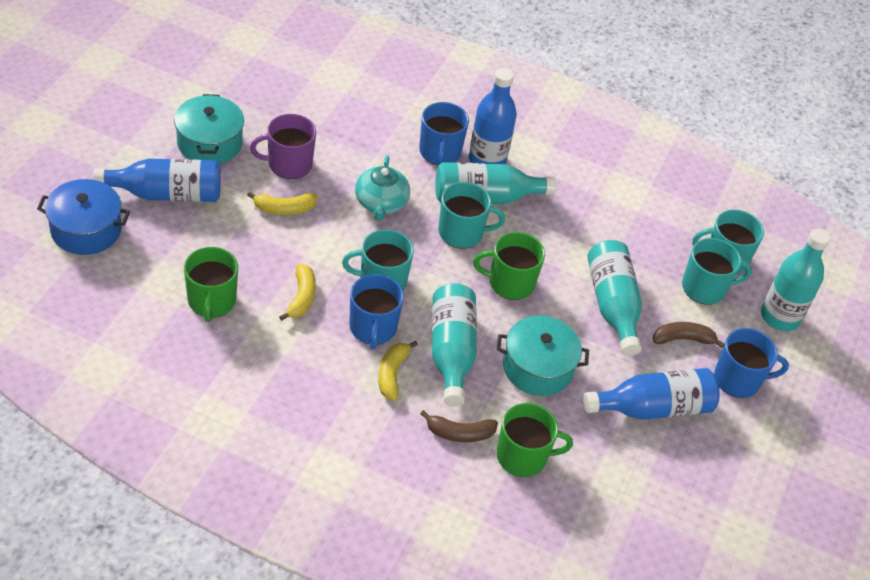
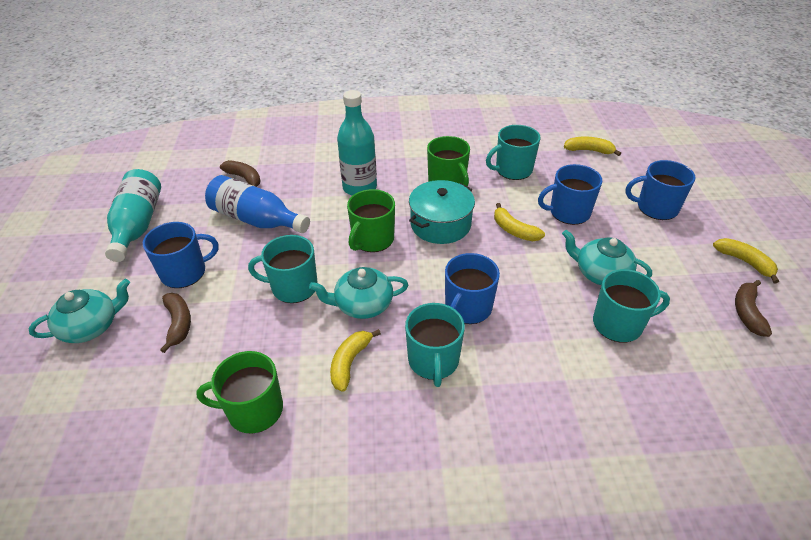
blue bottle: [93,159,221,202] [469,68,517,164] [583,368,720,420] = 3 -> [205,175,310,233] = 1
blue mug: [349,274,404,350] [419,102,469,166] [714,328,789,398] = 3 -> [143,222,219,288] [445,253,500,324] [538,164,602,225] [626,160,696,220] = 4
blue pot: [37,179,130,255] = 1 -> none = 0
brown banana: [420,410,498,442] [653,322,725,348] = 2 -> [160,293,191,353] [220,160,261,187] [735,280,772,337] = 3
purple mug: [250,114,316,179] = 1 -> none = 0
turquoise bottle: [432,283,477,407] [435,162,556,204] [587,240,642,356] [761,229,830,331] = 4 -> [105,169,161,262] [337,90,377,196] = 2
turquoise pot: [174,94,244,164] [497,316,589,396] = 2 -> [409,180,475,244] = 1
turquoise teapot: [355,156,410,221] = 1 -> [28,279,130,343] [309,267,408,319] [562,230,652,285] = 3
yellow banana: [247,192,318,215] [279,264,316,321] [378,341,418,400] = 3 -> [330,329,381,392] [494,203,545,241] [564,137,621,156] [713,238,779,283] = 4

